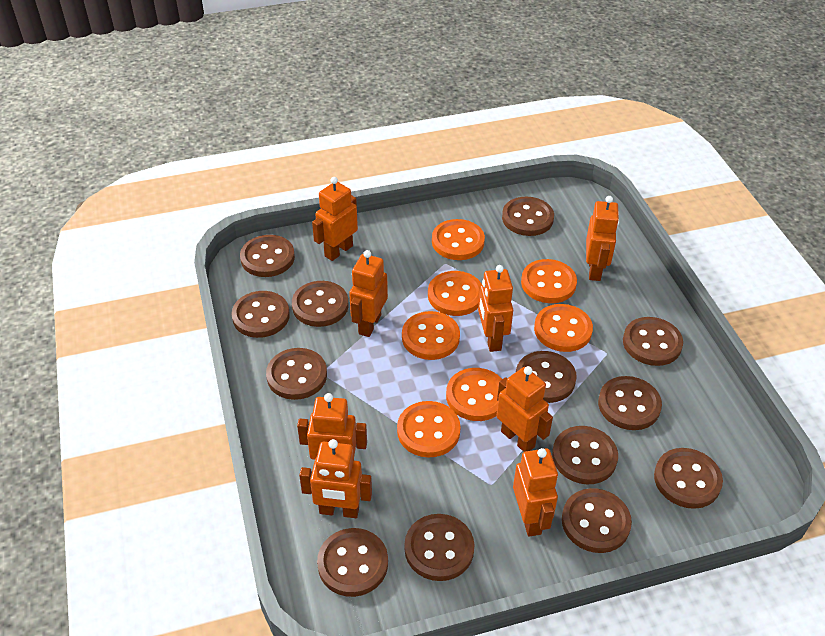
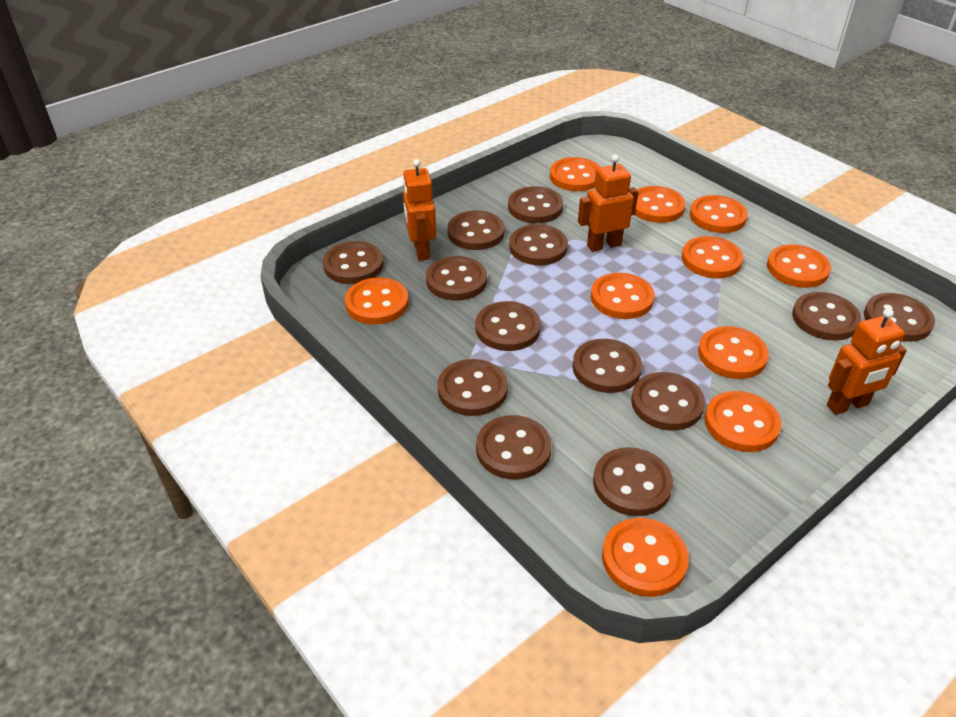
orange button: [397,401,461,458] [402,311,460,360] [428,271,482,316] [432,219,485,260] [446,368,502,421] [521,259,577,303] [534,304,593,352] = 7 -> [345,278,409,324] [550,157,600,191] [591,273,655,319] [602,518,689,597] [635,186,686,223] [682,236,743,278] [690,195,748,233] [698,326,769,379] [705,391,781,452] [767,244,831,288] = 10
orange robot: [297,393,367,460] [299,439,372,518] [312,177,358,261] [349,250,388,337] [478,265,513,352] [496,366,553,452] [513,448,558,537] [586,196,619,281] = 8 -> [403,159,436,261] [578,154,638,252] [827,308,907,415] = 3

